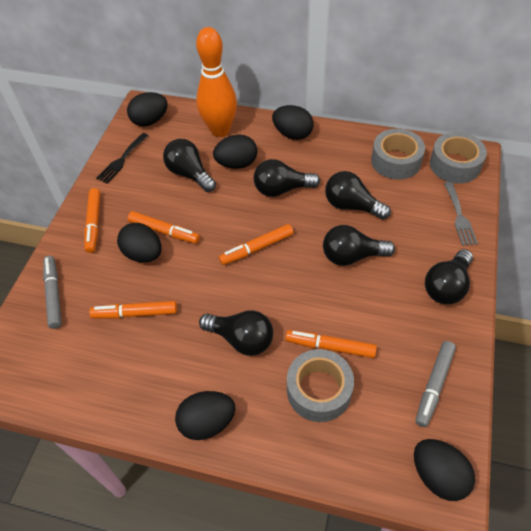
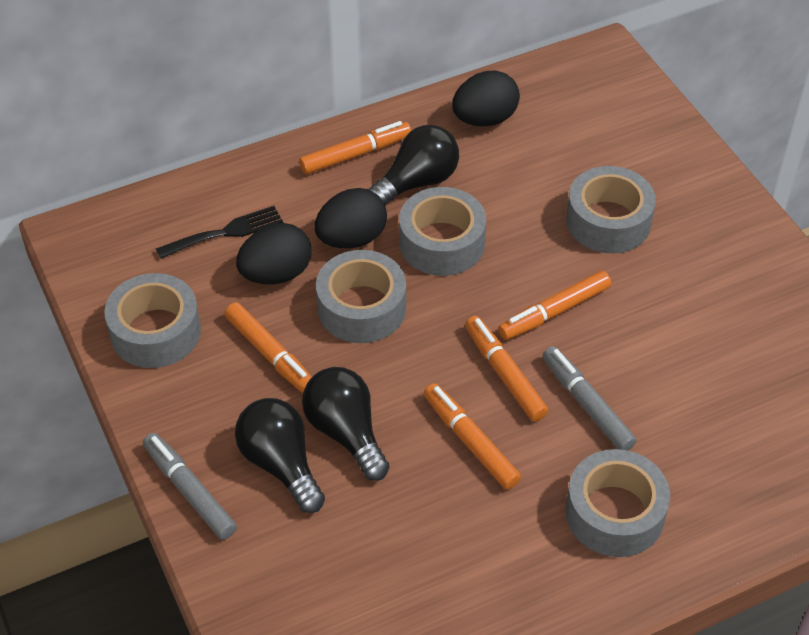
black egg: [117,223,162,263] [127,92,168,127] [175,391,236,440] [213,135,258,169] [272,105,314,140] [414,439,475,501] = 6 -> [236,223,312,284] [315,188,387,248] [452,70,520,126] = 3
black light bulb: [163,139,216,192] [199,310,273,356] [254,159,320,197] [323,225,395,266] [325,171,391,220] [425,249,473,304] = 6 -> [235,398,325,513] [302,367,390,481] [368,125,459,205] = 3
grey fork: [444,182,478,246] = 1 -> none = 0
grey tape: [287,349,354,422] [371,129,425,180] [430,132,487,184] = 3 -> [104,273,201,368] [316,250,406,343] [399,187,486,276] [566,166,656,253] [566,449,670,557] = 5
orange bowling pin: [196,27,237,137] = 1 -> none = 0

